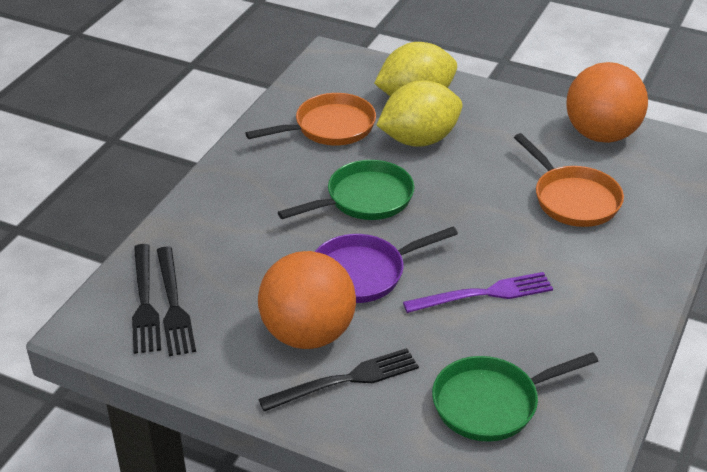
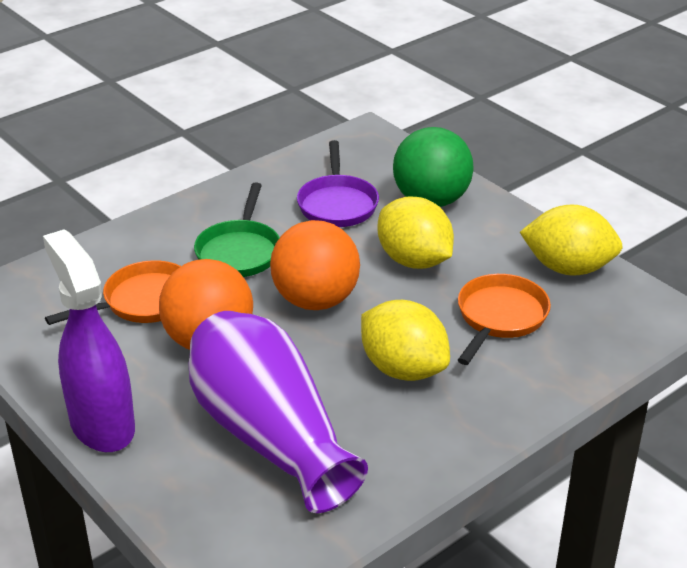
black fork: [132,244,161,354] [157,246,196,356] [258,348,419,412] = 3 -> none = 0
green ball: none = 0 -> [393,127,474,207] = 1
green pan: [278,160,414,220] [432,352,598,442] = 2 -> [194,182,280,277] = 1
purple fork: [403,272,553,313] = 1 -> none = 0
purple spray bottle: none = 0 -> [43,229,135,452] = 1
purple vase: none = 0 -> [189,311,368,513] = 1
yellow lemon: [374,42,457,96] [377,80,462,147] = 2 -> [361,300,450,381] [377,197,454,269] [520,204,623,276] = 3

